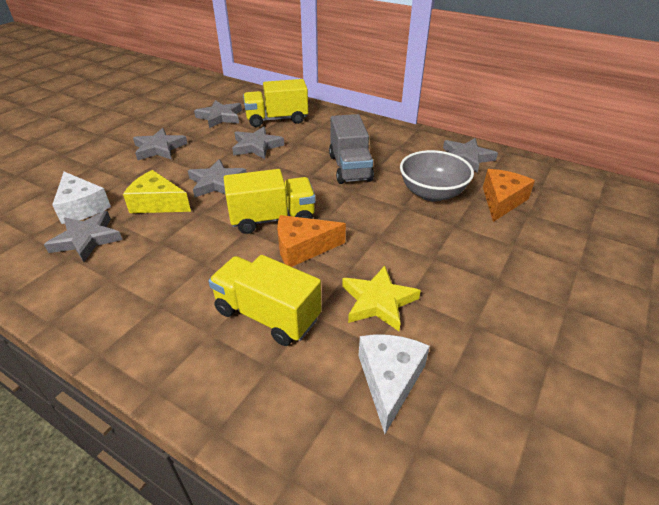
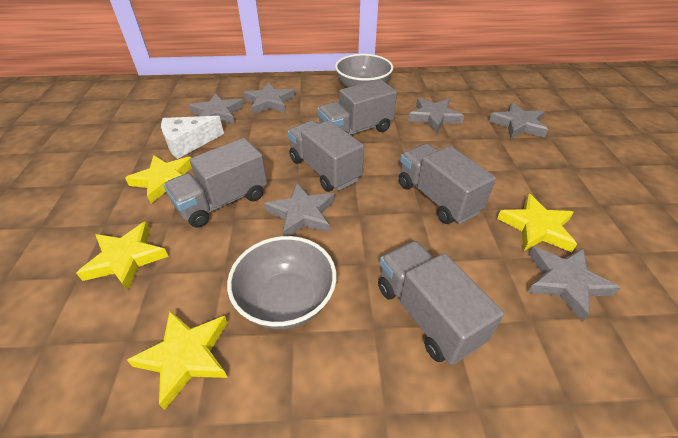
grey bowl: [400,150,474,202] = 1 -> [227,236,337,329] [335,54,393,87] = 2
grey truck: [329,114,374,184] = 1 -> [164,138,267,228] [288,120,364,192] [317,79,397,135] [378,241,504,365] [399,144,496,224] = 5
orange cheese: [277,215,346,267] [483,169,535,222] = 2 -> none = 0
white cheese: [52,172,111,224] [359,335,430,434] = 2 -> [161,116,224,159] = 1
yellow cheese: [123,170,191,213] = 1 -> none = 0
yellow star: [342,265,421,331] = 1 -> [76,222,169,291] [125,155,191,203] [127,311,228,410] [497,194,577,252] = 4
yellow truck: [208,255,321,346] [224,169,316,234] [243,79,308,127] = 3 -> none = 0

